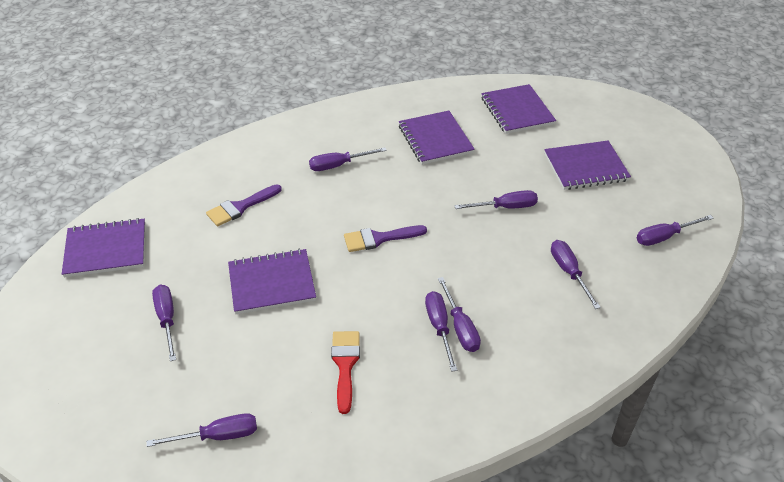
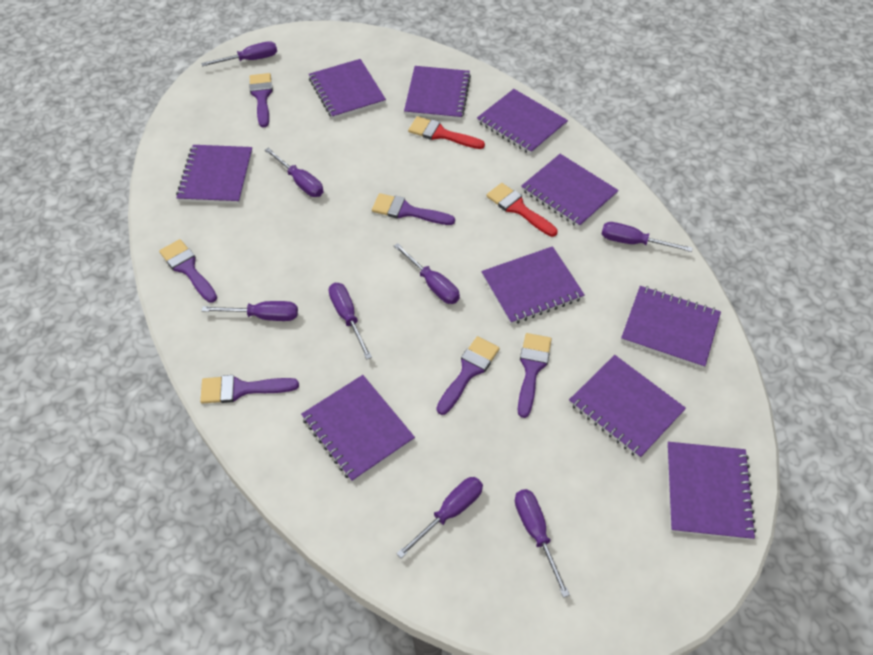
purple brush: [206,184,282,227] [344,225,427,252] = 2 -> [159,239,217,303] [200,375,299,404] [249,73,273,127] [372,193,455,225] [437,336,500,415] [518,333,552,418] = 6
purple notebook: [62,218,145,277] [228,249,316,314] [399,111,475,165] [481,84,556,134] [544,141,631,190] = 5 -> [176,145,253,204] [301,375,415,482] [309,59,386,119] [404,66,471,120] [477,89,568,154] [482,246,585,325] [521,154,619,228] [569,355,686,459] [621,286,721,369] [667,442,756,540] = 10
red brush: [331,331,360,414] = 1 -> [408,116,485,149] [486,183,558,237] = 2

